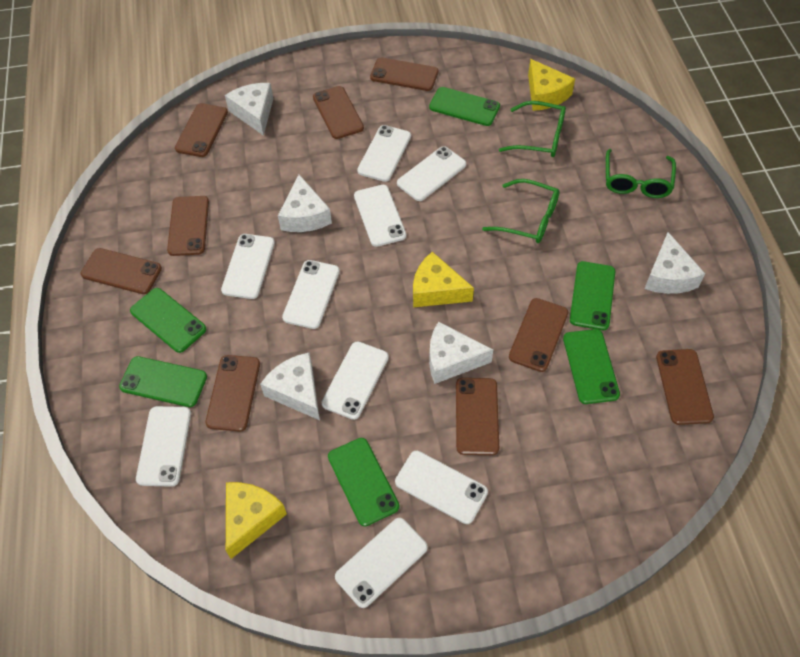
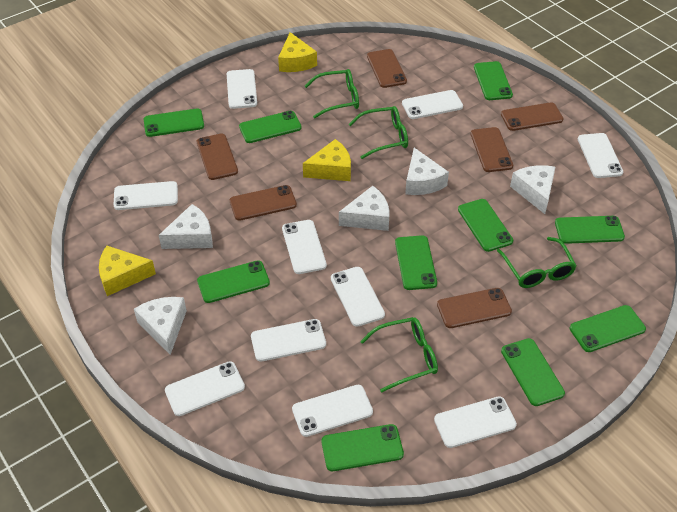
brown phone: [81,248,162,294] [167,196,209,256] [175,103,228,157] [205,355,260,432] [313,86,364,139] [370,57,438,91] [456,378,499,455] [509,298,568,372] [656,349,714,425] = 9 -> [197,134,238,180] [230,185,297,221] [367,49,407,88] [437,288,512,328] [470,127,513,172] [501,102,563,131] = 6
green glasses: [482,179,560,243] [499,101,566,157] [606,149,676,198] = 3 -> [305,69,359,118] [349,106,408,159] [360,317,438,393] [497,237,577,288] = 4
green phone: [119,356,207,407] [130,288,206,353] [328,438,400,527] [429,87,500,126] [563,329,620,404] [570,261,615,330] = 6 -> [144,109,204,137] [197,260,270,303] [239,111,302,143] [321,424,404,471] [395,235,437,290] [458,199,513,252] [474,61,513,100] [501,338,565,406] [555,216,625,244] [570,305,646,352] = 10
white phone: [136,406,191,487] [221,234,275,299] [282,260,340,329] [322,341,389,420] [335,518,428,608] [354,185,406,247] [357,125,411,182] [395,451,488,524] [397,146,466,201] = 9 -> [114,181,178,210] [165,361,245,416] [227,69,257,109] [251,319,326,362] [282,220,327,274] [292,385,373,437] [331,267,385,327] [402,90,463,119] [434,396,517,448] [578,133,623,178] = 10

